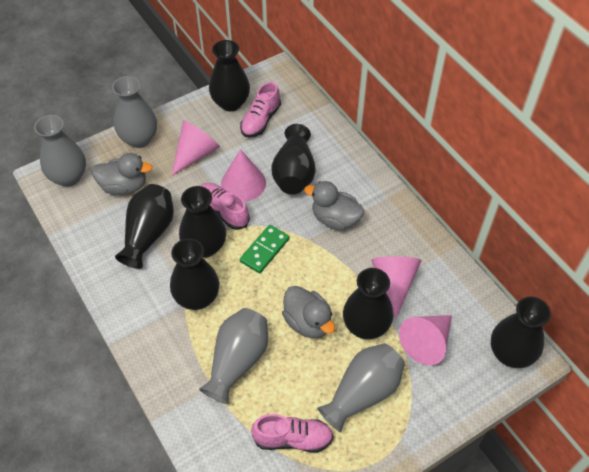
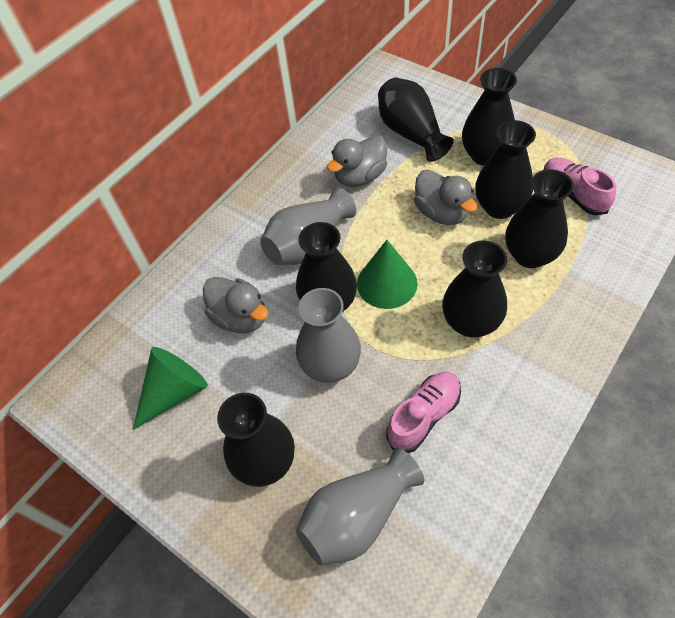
green cone: none = 0 -> [133,347,208,430] [357,240,417,309] = 2
green domino: [240,225,290,274] = 1 -> none = 0
grey vase: [34,115,86,187] [112,76,157,148] [199,308,268,404] [317,343,405,432] = 4 -> [260,187,356,265] [296,288,361,383] [296,448,424,566] = 3
pink cone: [172,120,220,176] [221,149,266,201] [371,256,421,318] [399,315,452,365] = 4 -> none = 0
pink shoe: [201,183,250,230] [240,82,281,137] [251,414,334,453] = 3 -> [386,372,461,453] [544,157,616,216] = 2

